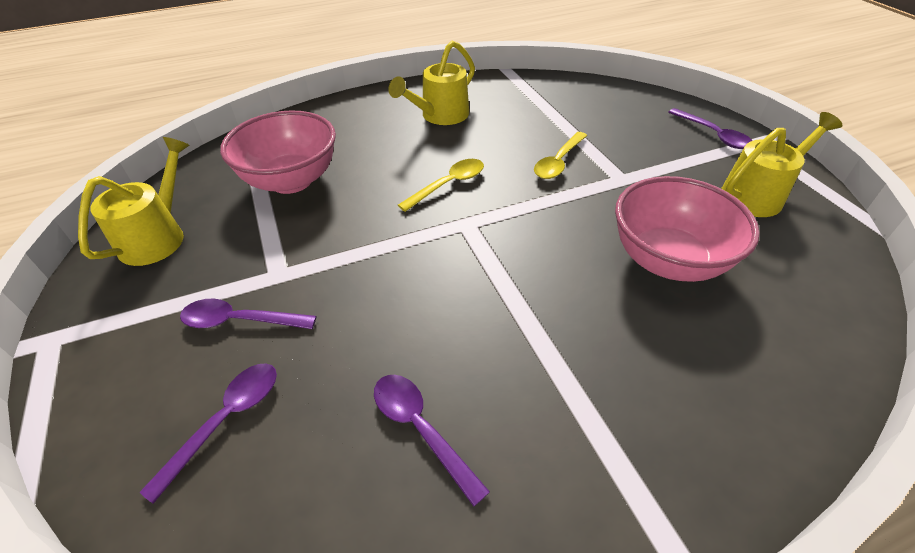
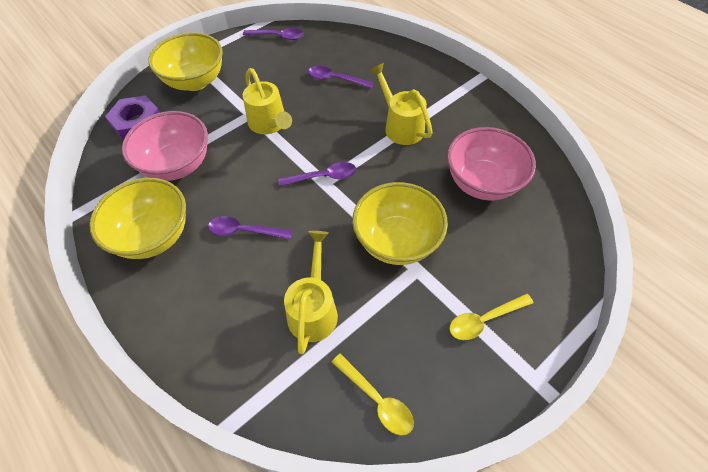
purple nut: none = 0 -> [105,96,160,141] = 1
yellow bowl: none = 0 -> [90,178,186,259] [148,32,223,91] [352,182,448,265] = 3

